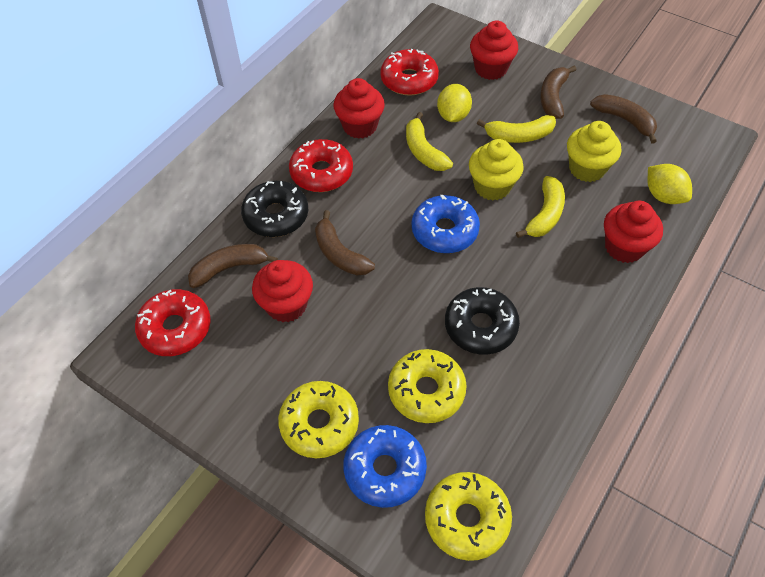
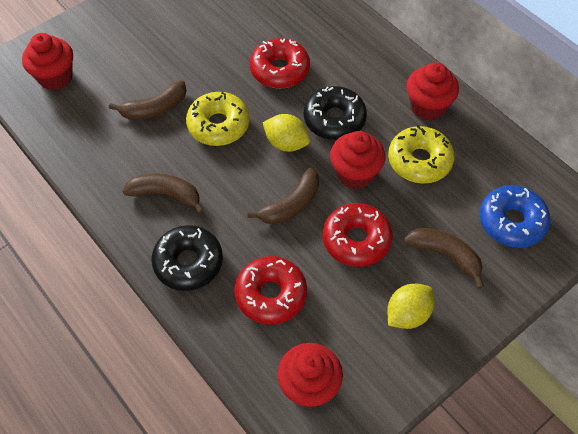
blue donut: [343,425,427,508] [412,195,480,253] = 2 -> [480,185,551,248] = 1
yellow banana: [406,112,453,171] [477,115,556,143] [516,176,565,238] = 3 -> none = 0
yellow cupcake: [469,139,524,200] [567,121,621,182] = 2 -> none = 0
yellow donut: [278,381,359,458] [388,349,467,423] [425,472,512,561] = 3 -> [186,92,250,146] [388,125,455,184] = 2

